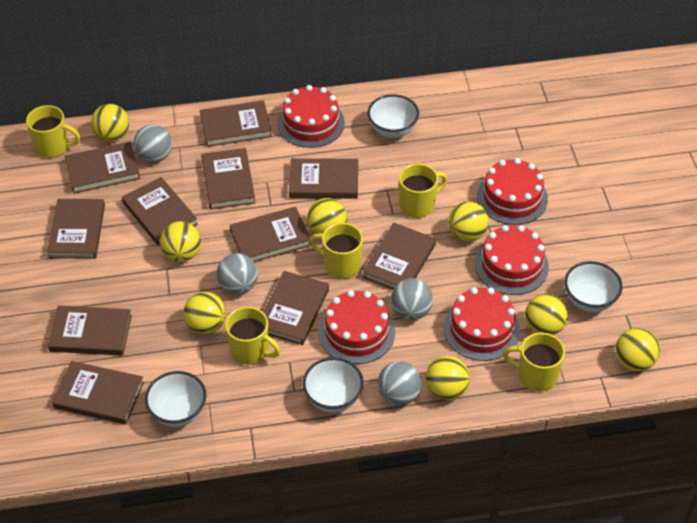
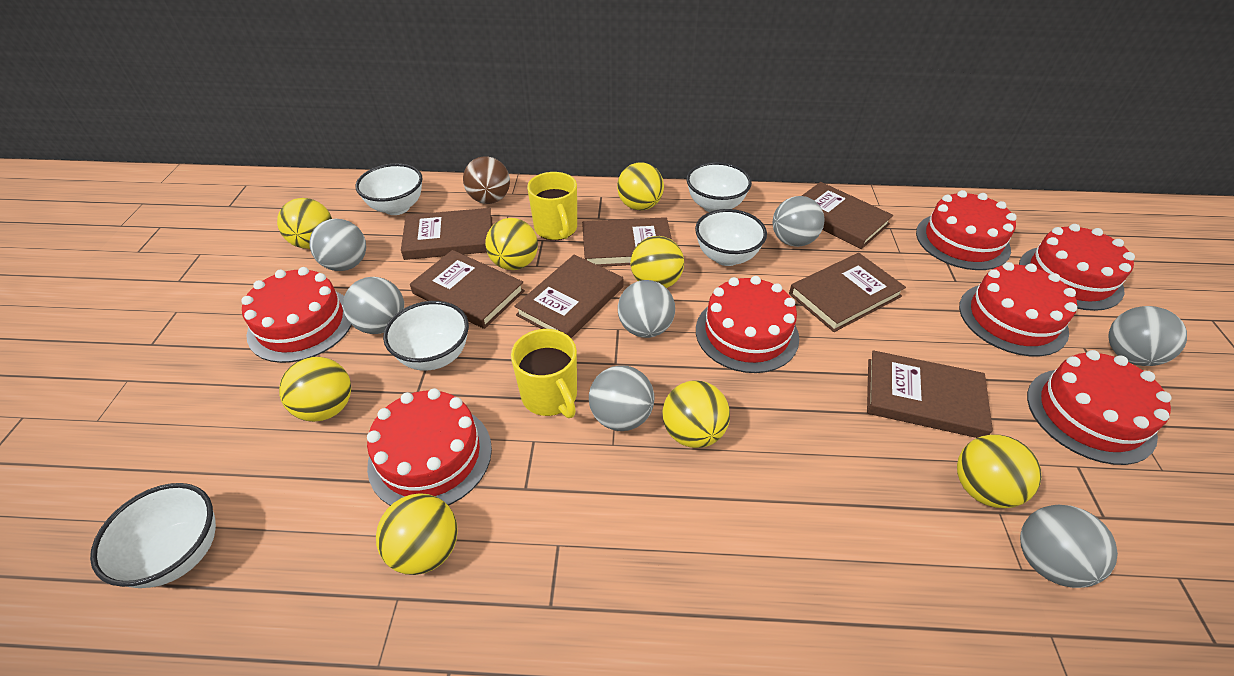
brown ball: none = 0 -> [463,156,510,204] = 1
brown book: [47,199,105,259] [48,306,132,356] [52,361,144,424] [65,142,140,194] [122,177,198,246] [200,100,272,147] [201,148,256,210] [230,206,311,262] [263,271,329,345] [289,158,358,199] [362,222,436,290] = 11 -> [401,208,492,260] [410,250,525,329] [514,254,624,338] [582,217,672,267] [789,253,906,332] [802,182,893,249] [867,350,993,438] = 7
grey ball: [134,124,172,163] [217,253,258,295] [378,361,422,406] [391,278,433,320] = 4 -> [309,219,366,271] [343,277,404,334] [589,365,654,431] [618,280,675,338] [773,196,824,247] [1020,505,1118,588] [1109,306,1187,366] = 7
red cake: [277,85,345,148] [319,290,395,364] [443,287,520,361] [475,225,549,295] [477,158,548,225] = 5 -> [241,267,352,363] [367,388,492,506] [696,276,799,373] [916,190,1017,270] [959,262,1077,356] [1019,224,1135,311] [1027,350,1172,465] = 7
white bowl: [145,371,206,427] [303,357,364,413] [368,94,419,138] [564,261,623,312] = 4 -> [90,483,216,588] [355,163,422,215] [383,301,469,370] [687,162,752,212] [695,209,767,266] = 5
yellow mug: [26,105,80,158] [225,307,281,365] [310,223,363,279] [399,164,448,218] [503,333,565,391] = 5 -> [511,329,577,418] [527,172,577,240] = 2

